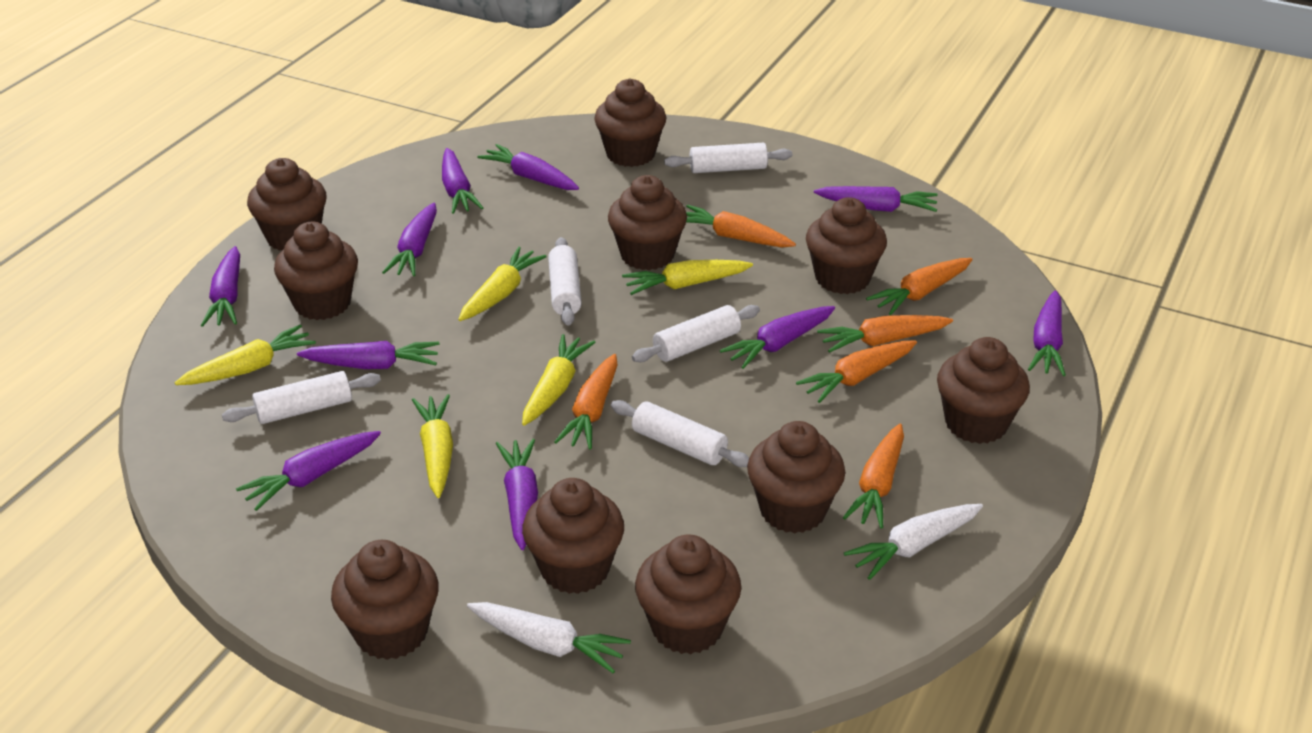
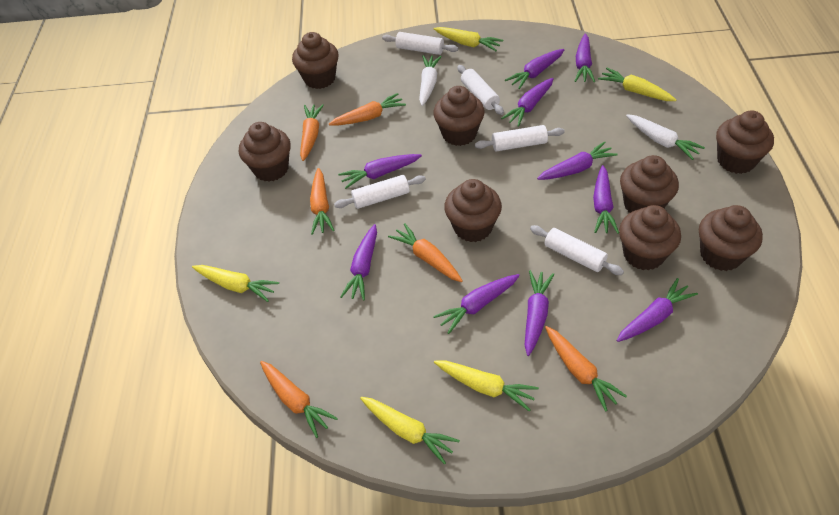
brown cupcake: [247,158,327,251] [274,222,358,320] [331,540,439,660] [522,478,624,594] [594,78,666,167] [608,175,687,270] [635,535,741,654] [747,421,845,533] [806,197,887,294] [937,337,1030,444] = 10 -> [239,122,291,182] [292,32,339,89] [433,86,485,146] [444,179,502,242] [619,205,681,270] [620,155,679,213] [699,205,763,271] [716,111,774,174] = 8

